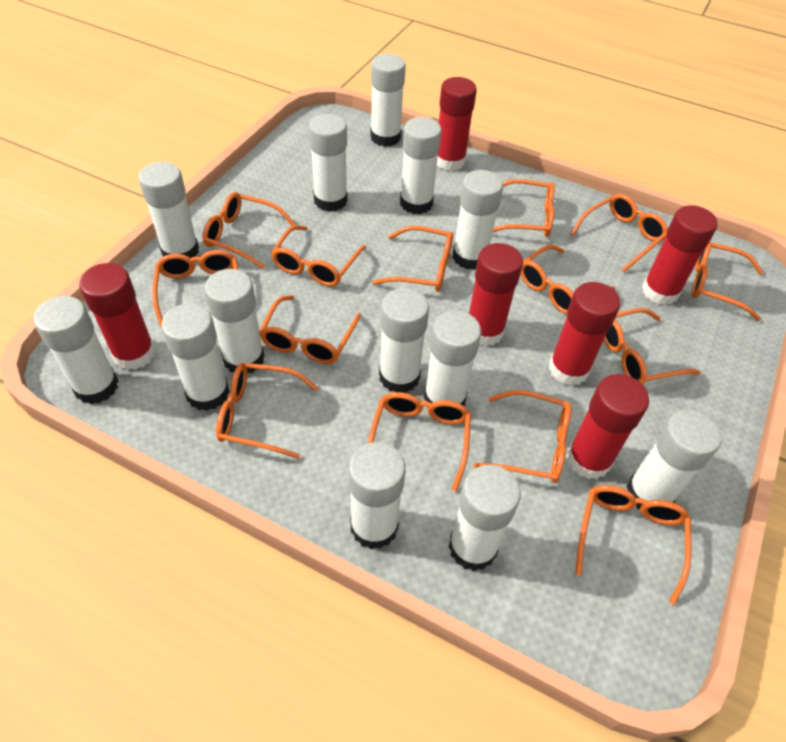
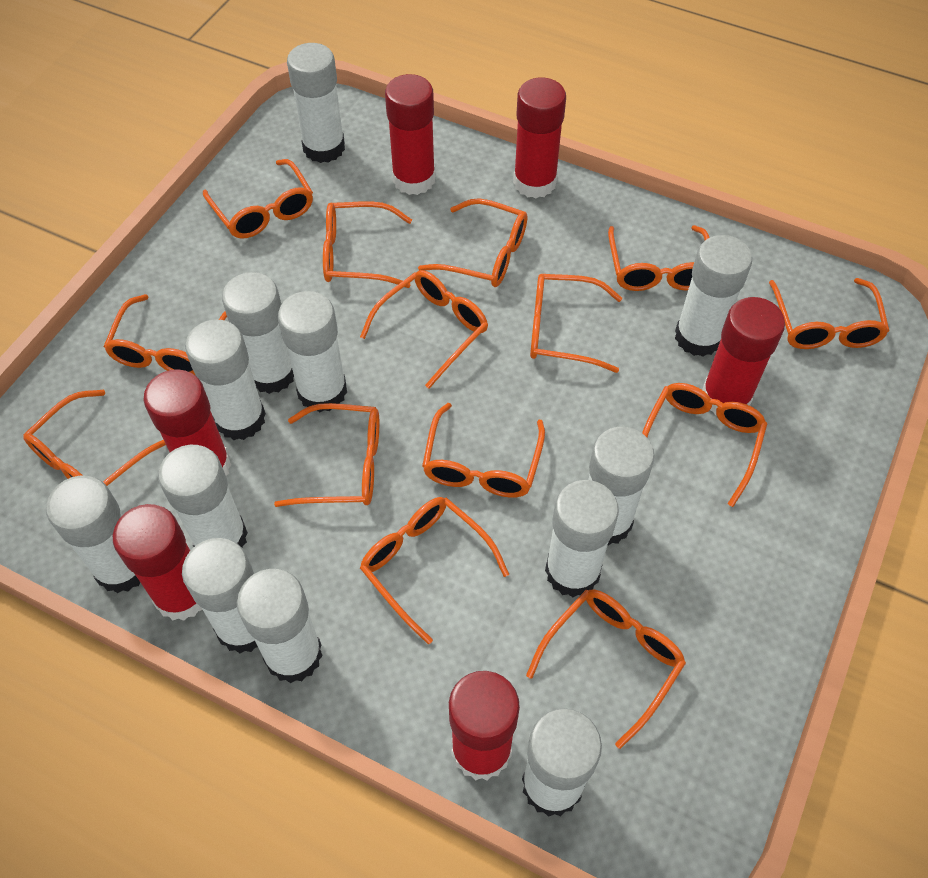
white glue stick: [33,296,119,404] [139,162,199,258] [161,303,230,411] [204,269,265,374] [309,114,348,212] [348,442,406,549] [370,54,406,147] [379,288,429,393] [400,117,442,214] [424,311,481,406] [449,465,521,571] [453,170,503,270] [626,410,721,509] = 13 -> [46,476,140,593] [158,445,248,548] [182,538,258,653] [185,320,266,440] [222,272,294,394] [237,569,323,683] [278,291,347,412] [287,43,345,163] [522,708,602,817] [545,480,619,597] [588,427,655,545] [675,235,752,357] = 12

